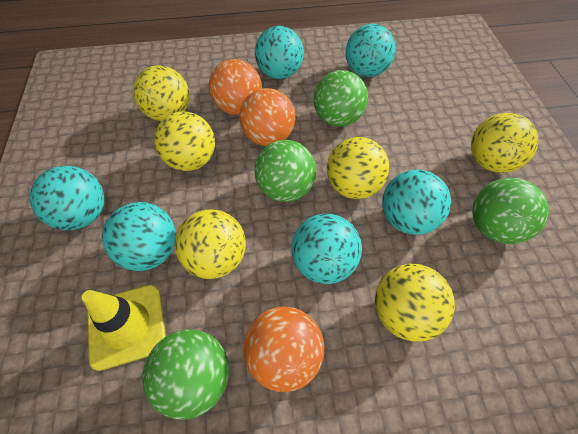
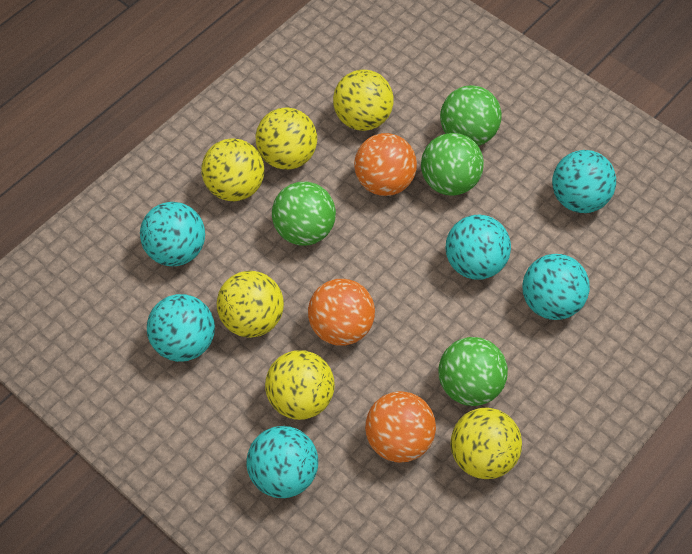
yellow traffic cone: [82,285,166,371] = 1 -> none = 0

